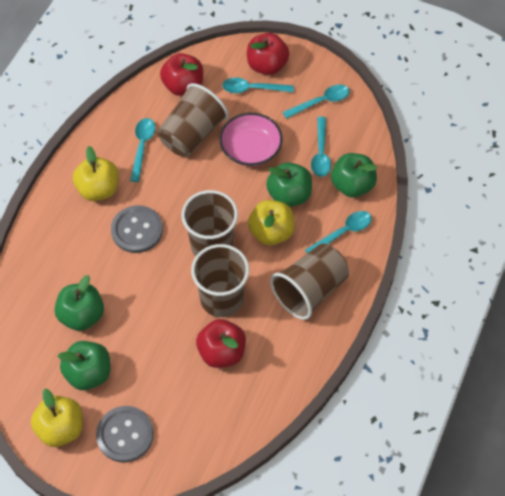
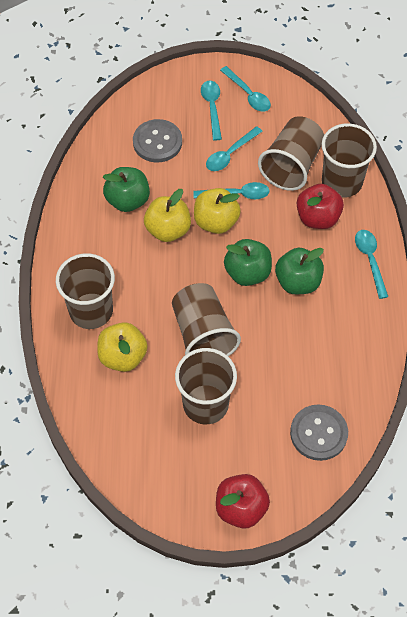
brown cup: [157,83,229,157] [181,190,238,256] [191,244,249,317] [270,244,349,320] = 4 -> [56,253,115,329] [172,283,241,356] [175,348,237,424] [258,116,324,191] [322,123,377,198] = 5
green apple: [54,275,104,331] [58,341,111,390] [266,162,312,207] [331,153,377,197] = 4 -> [103,167,150,212] [224,239,272,286] [275,248,324,294] = 3
pink bowl: [219,113,283,166] = 1 -> none = 0
red apple: [160,53,203,96] [196,319,246,368] [247,33,290,75] = 3 -> [216,474,270,528] [297,184,344,229] = 2

